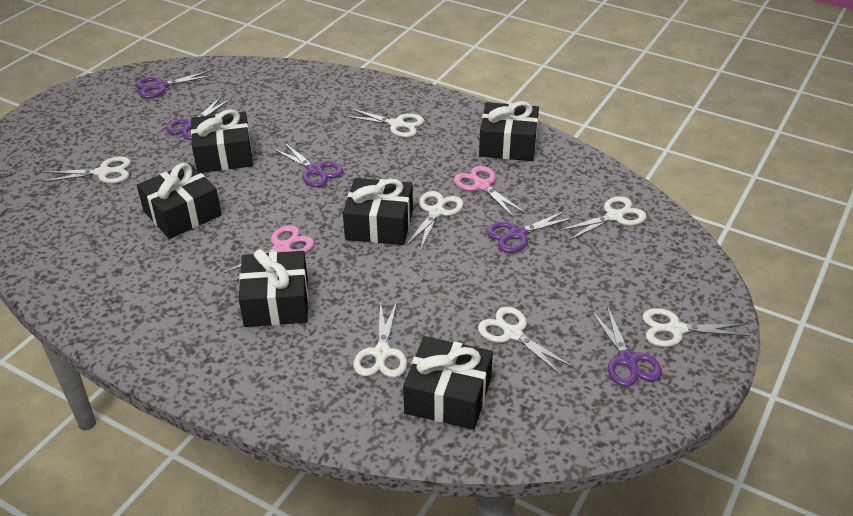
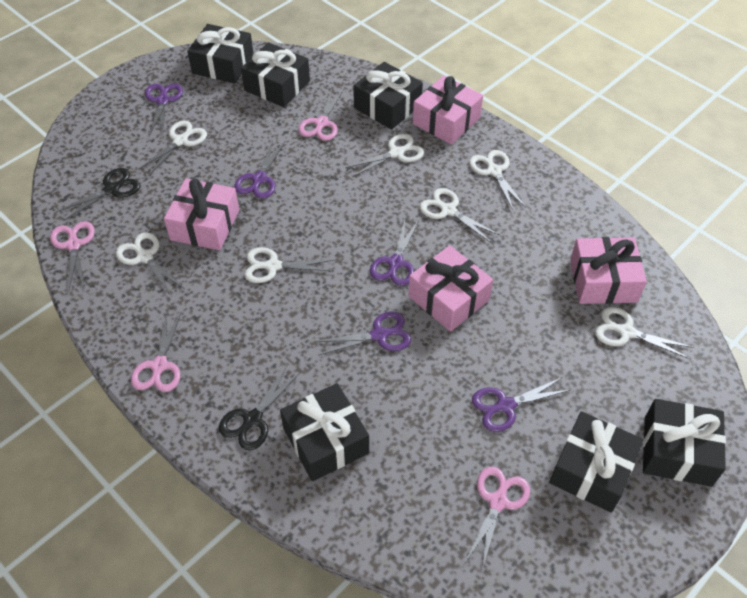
black scissors: none = 0 -> [56,168,141,221] [219,366,301,450] = 2
pink gift: none = 0 -> [164,178,239,250] [408,245,493,332] [413,76,483,145] [570,237,647,304] = 4
pink scissors: [224,225,314,282] [454,166,526,218] = 2 -> [50,221,95,290] [131,311,182,392] [299,88,344,141] [465,467,530,570] = 4

